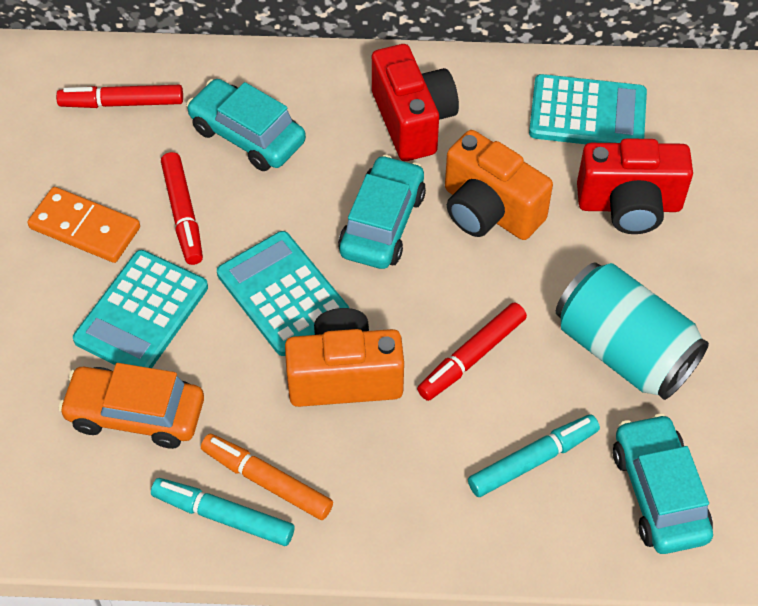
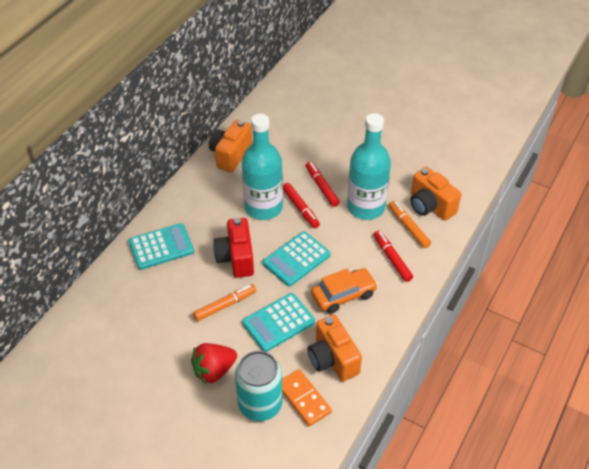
orange camera: [285,308,404,407] [445,130,553,240] = 2 -> [209,120,252,172] [307,314,362,381] [411,167,461,221] = 3
orange marker: [201,434,333,520] = 1 -> [193,284,256,321] [389,201,431,248] = 2
red camera: [372,44,459,161] [577,138,693,234] = 2 -> [213,218,254,278] = 1
red strawberry: none = 0 -> [191,343,237,384] = 1
turquoise bottle: none = 0 -> [242,114,283,220] [347,113,391,220] = 2
turquoise car: [186,79,306,171] [338,155,426,269] [613,413,713,554] = 3 -> none = 0
turquoise marker: [151,478,294,546] [468,414,600,497] = 2 -> none = 0

